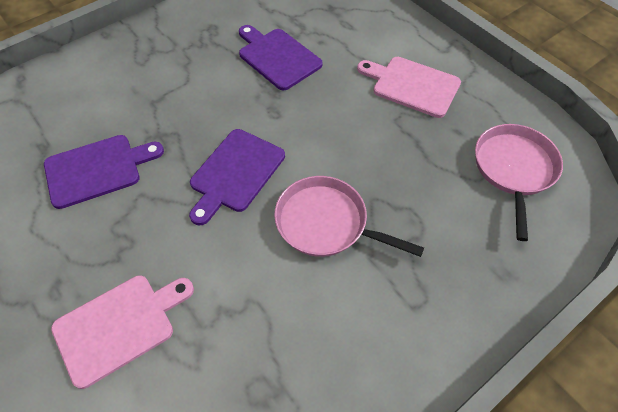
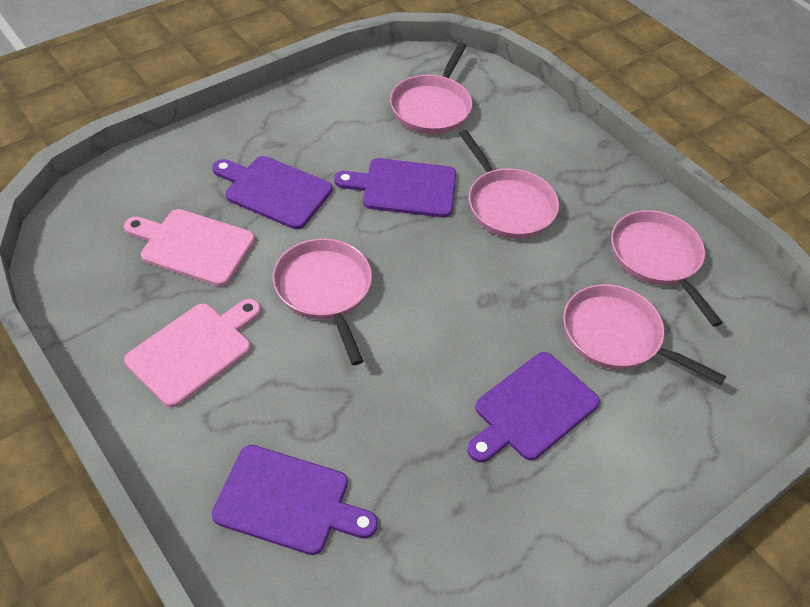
pink pan: [274,176,424,257] [475,124,563,241] = 2 -> [273,238,372,365] [390,42,473,134] [459,130,559,239] [563,284,726,385] [611,210,723,327] = 5
purple cutting board: [44,135,164,209] [189,129,285,225] [239,25,323,91] = 3 -> [212,156,332,229] [212,445,378,555] [335,158,456,218] [467,352,600,462] = 4

